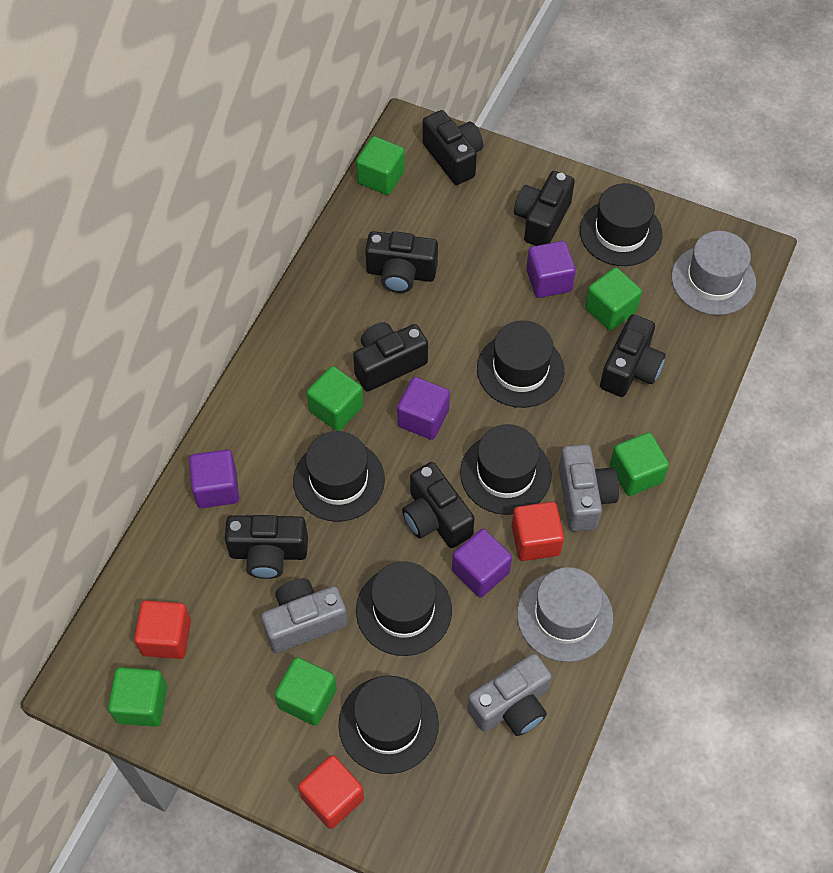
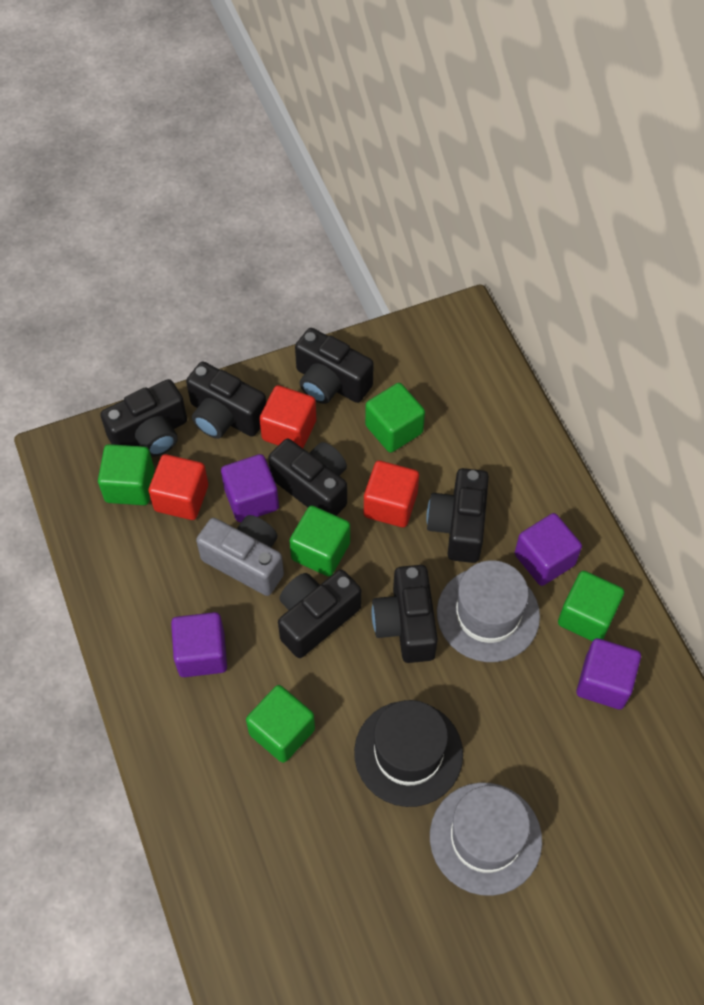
black hat: [293,431,385,522] [339,676,439,774] [356,561,452,656] [460,424,552,515] [477,320,564,408] [580,183,663,266] = 6 -> [354,700,463,807] = 1
green cube: [108,667,167,727] [275,657,337,726] [307,366,363,431] [356,136,405,195] [585,267,642,331] [610,432,669,496] = 6 -> [98,444,154,505] [246,685,315,763] [289,505,350,576] [365,383,425,453] [558,571,624,641] = 5
grey camera: [261,578,348,653] [467,653,552,736] [559,444,619,532] = 3 -> [196,515,284,596] = 1

